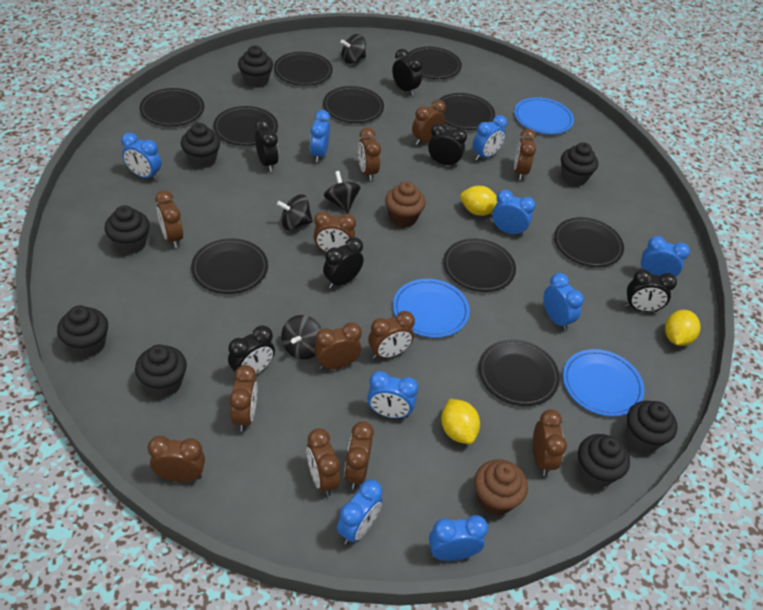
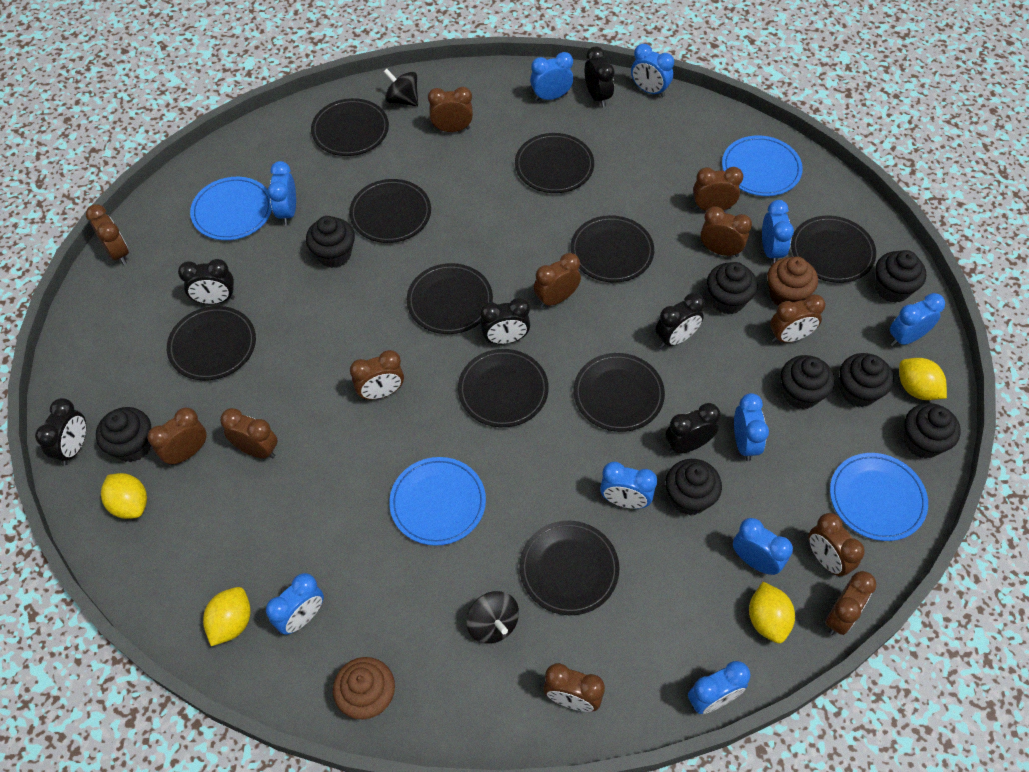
black spinning top: [277,194,313,230] [281,315,321,359] [324,171,361,213] [340,34,366,64] = 4 -> [384,69,418,106] [467,591,519,644] = 2
blue clock: [121,133,161,181] [310,110,330,163] [337,480,383,544] [367,371,418,418] [429,515,488,561] [473,115,507,161] [492,190,536,236] [543,273,584,331] [641,236,690,277] = 9 -> [266,573,324,635] [268,161,296,225] [530,52,573,101] [600,462,657,509] [631,44,674,97] [688,661,750,714] [733,518,793,575] [734,393,769,461] [762,200,794,265] [890,293,945,346] = 10
blue plate: [393,279,470,338] [514,97,574,134] [563,349,644,417] = 3 -> [190,177,272,240] [389,457,486,546] [722,135,803,196] [830,453,928,541] = 4
yellow lemon: [441,399,480,444] [460,186,497,216] [665,310,701,346] = 3 -> [101,473,147,519] [203,587,251,646] [749,582,795,643] [899,358,947,400] = 4

